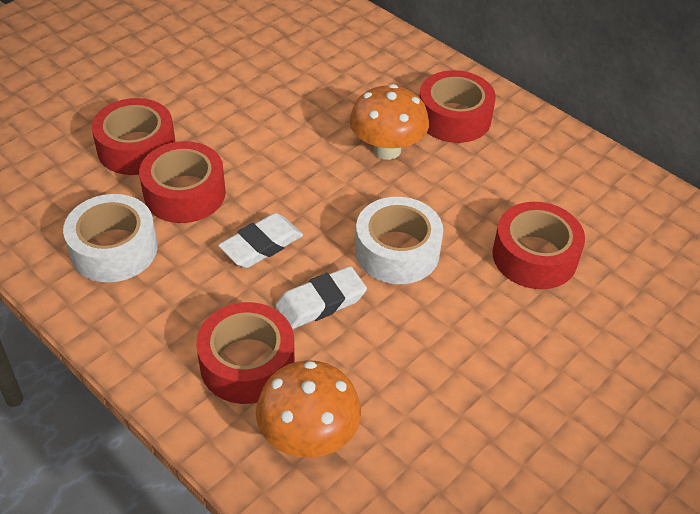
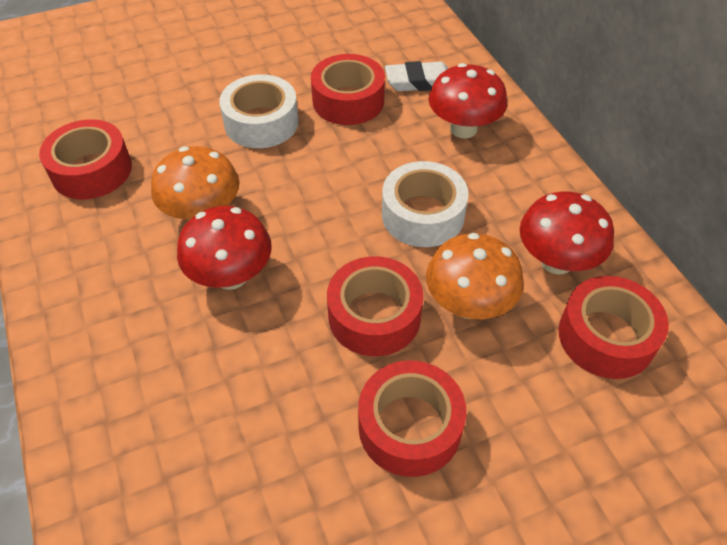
red mushroom: none = 0 -> [177,206,272,290] [429,63,507,138] [520,191,614,275] = 3
white eraser: [218,213,303,268] [276,266,367,329] = 2 -> [385,61,449,91] = 1

